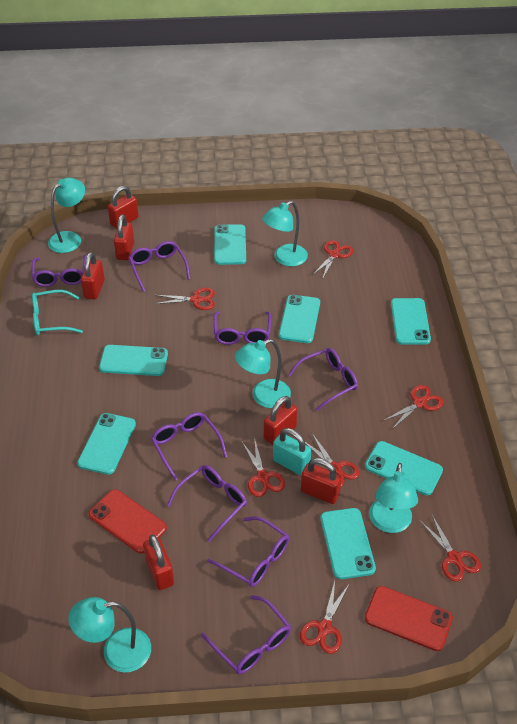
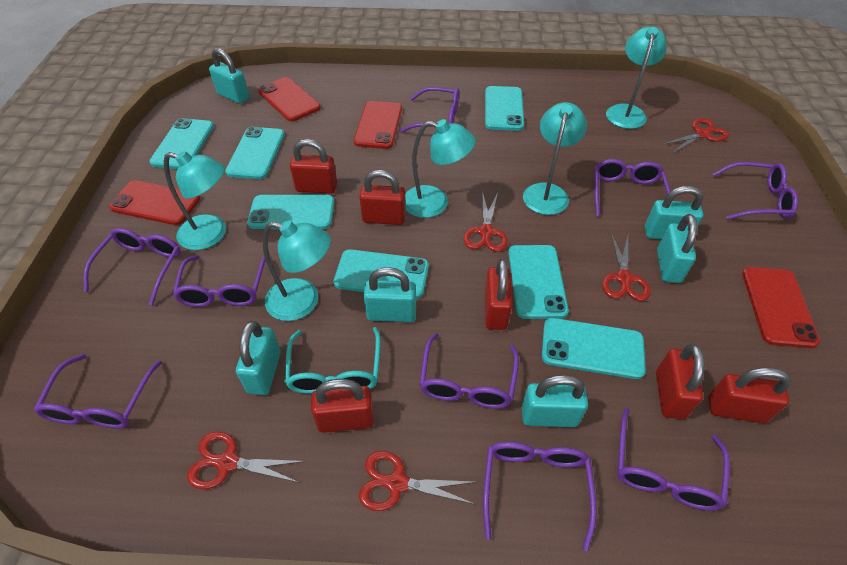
purple glasses: [32,255,86,287] [129,241,190,292] [151,412,227,481] [167,465,247,542] [201,595,291,674] [207,516,289,587] [214,311,271,345] [288,348,358,411] = 8 -> [34,354,162,429] [83,228,181,306] [173,255,266,307] [400,87,459,133] [419,333,519,409] [483,442,597,551] [594,159,670,216] [617,408,730,511] [712,162,798,220] = 9
red phone: [89,489,167,554] [365,586,453,651] = 2 -> [109,180,200,225] [258,77,321,122] [354,101,402,149] [742,267,820,348] = 4
red scissors: [154,288,215,310] [242,437,285,497] [300,581,350,654] [305,433,359,487] [312,240,353,279] [383,385,443,429] [420,515,481,581] = 7 -> [187,432,306,489] [359,451,476,511] [463,191,508,252] [602,233,651,301] [662,118,729,153] = 5
turquoise padlock: [273,428,311,476] = 1 -> [209,48,249,104] [236,321,281,395] [363,267,416,322] [522,375,588,427] [645,186,703,239] [657,214,697,283] = 6

